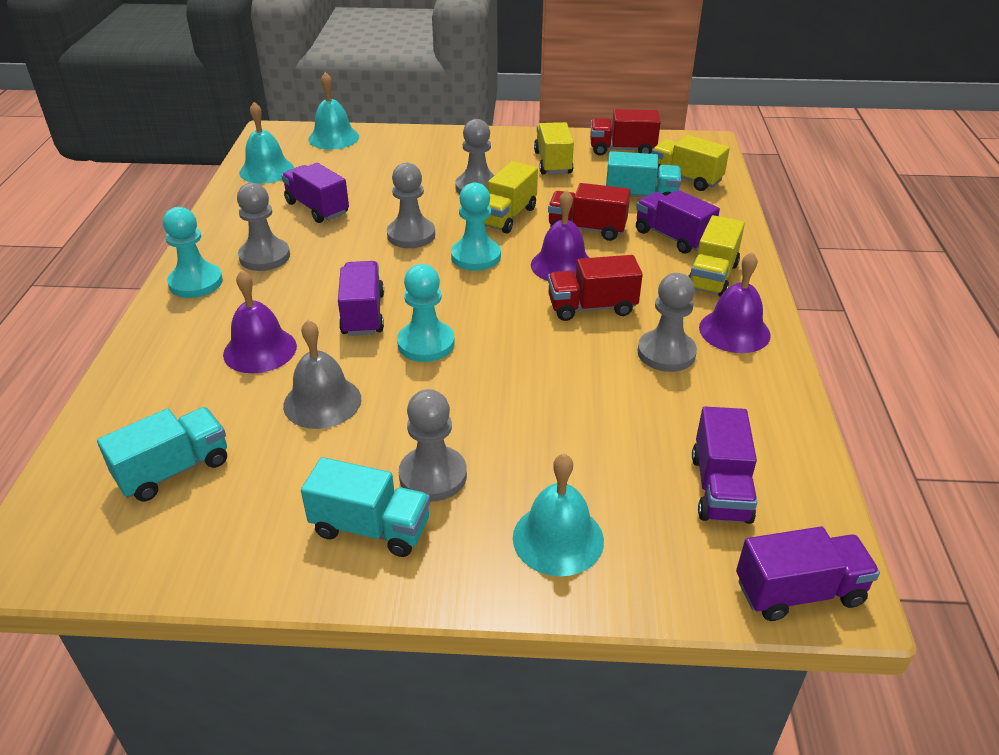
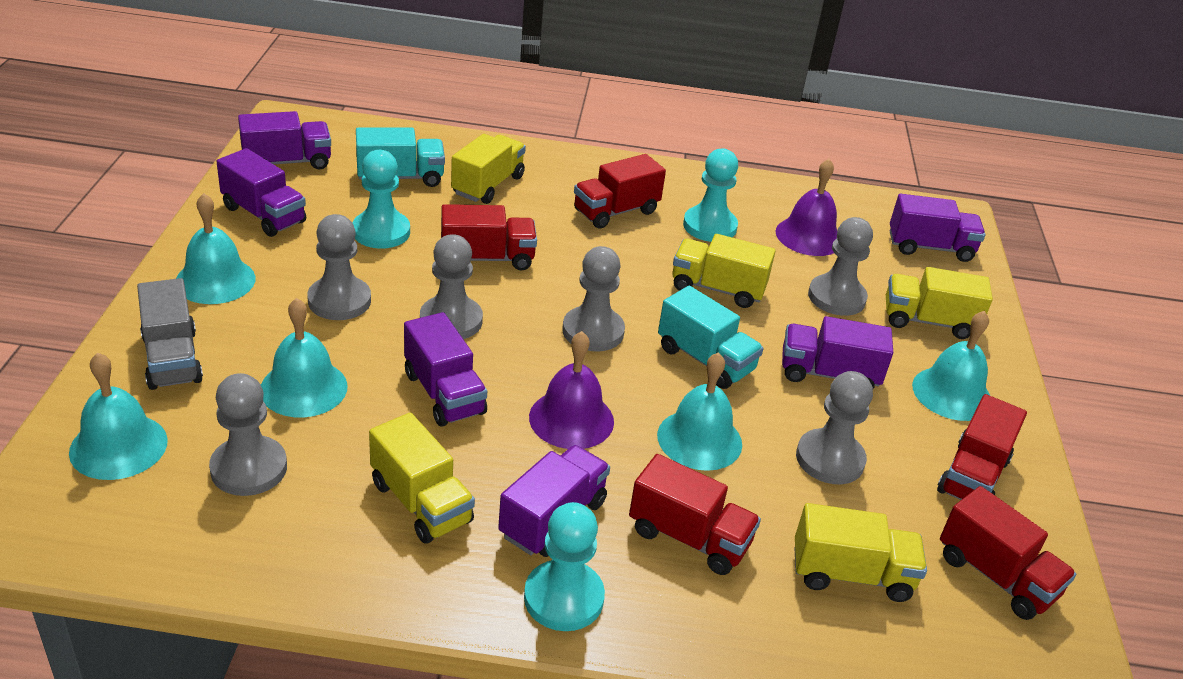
grey bell: [283,320,361,429] = 1 -> none = 0
grey pawn: [237,183,290,271] [387,163,435,248] [399,389,467,502] [455,119,495,194] [638,273,697,372] = 5 -> [209,373,287,496] [307,214,371,320] [420,234,483,339] [562,246,625,352] [796,371,873,484] [808,217,873,316] = 6
grey truck: none = 0 -> [137,278,203,390] = 1
purple bell: [223,270,297,373] [531,190,589,281] [699,252,771,353] = 3 -> [529,331,614,449] [775,159,837,256] = 2
purple truck: [281,163,349,223] [338,261,384,336] [636,190,720,254] [692,407,757,524] [736,527,880,621] = 5 -> [217,148,306,237] [238,111,331,169] [404,312,487,427] [498,445,610,557] [782,316,893,389] [890,194,985,262] = 6
red truck: [548,183,631,241] [548,255,643,321] [590,109,661,156] = 3 -> [441,204,537,270] [574,154,666,229] [629,454,761,575] [937,394,1027,500] [940,486,1076,620] = 5
turquoise bell: [239,102,294,184] [308,72,359,150] [513,454,604,576] = 3 -> [69,353,168,480] [176,193,256,304] [261,298,348,417] [657,352,742,471] [912,311,990,421] = 5
turquoise truck: [97,407,227,501] [301,457,430,557] [606,151,681,197] = 3 -> [356,127,445,187] [658,286,764,389] = 2
yellow truck: [484,161,538,233] [534,122,574,175] [652,135,730,191] [688,215,745,297] = 4 -> [369,413,475,544] [451,134,526,204] [672,234,775,308] [794,503,927,602] [886,267,993,339] = 5

